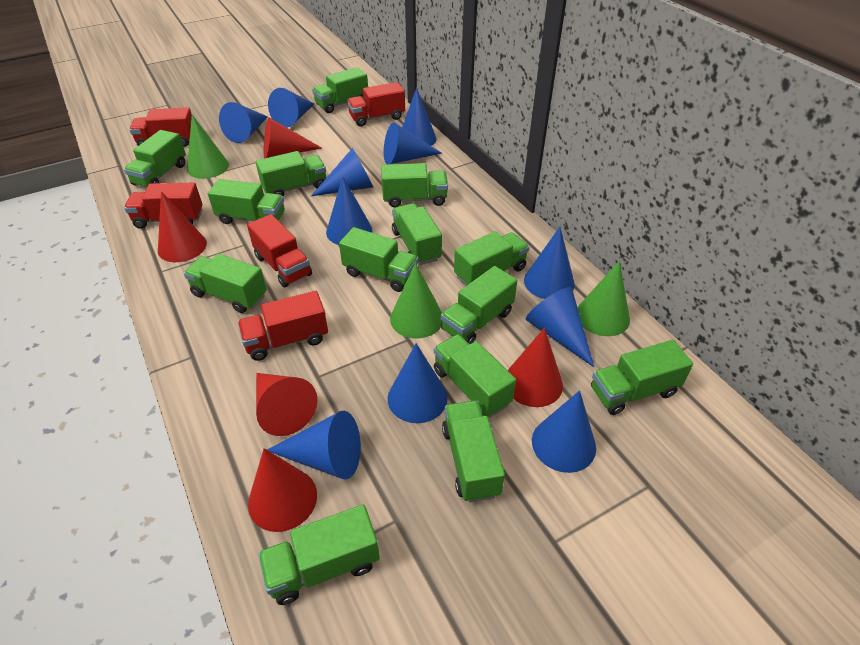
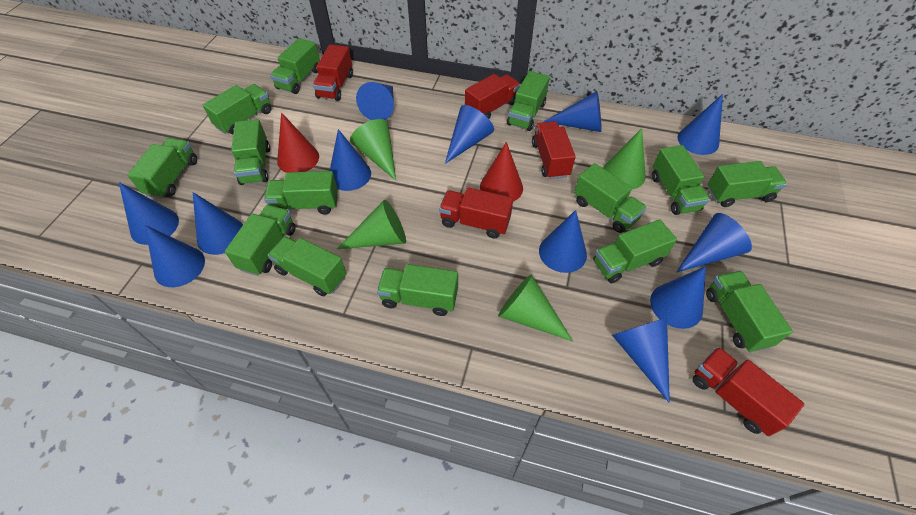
blue cone: [219,102,268,143] [267,411,361,479] [268,88,314,128] [311,148,373,196] [326,176,372,245] [384,122,442,164] [388,343,448,423] [402,88,437,146] [524,227,575,299] [525,287,594,367] [532,391,596,473] = 11 -> [119,182,179,245] [145,225,205,287] [193,192,243,255] [330,129,371,191] [356,82,394,120] [445,105,494,164] [539,210,587,273] [544,91,602,132] [612,318,670,403] [650,266,706,329] [676,213,752,273] [678,94,723,155] = 12
green cone: [187,115,229,179] [390,263,442,339] [578,261,630,336] = 3 -> [337,200,406,249] [350,119,396,181] [498,274,573,341] [603,128,646,189] = 4
red cone: [158,191,207,262] [248,448,317,532] [256,373,318,436] [264,117,322,159] [508,328,563,407] = 5 -> [277,112,319,173] [480,142,523,202] = 2

